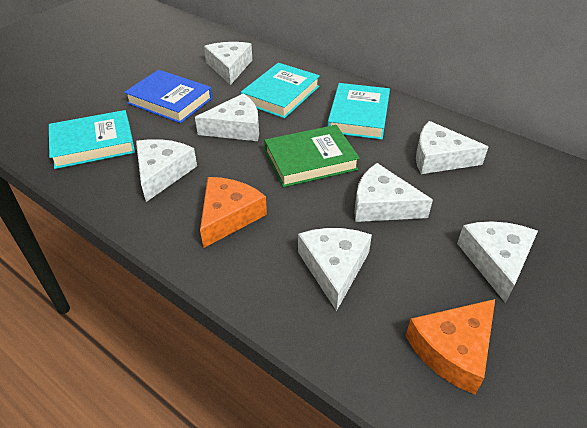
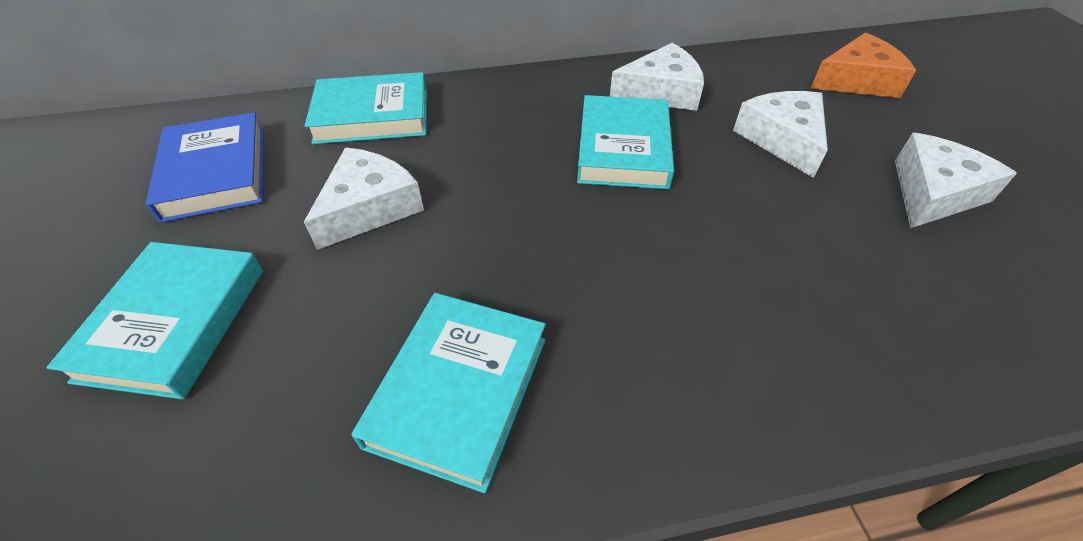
green book: [264,125,360,187] = 1 -> none = 0
orange cheese: [200,177,267,248] [406,299,495,394] = 2 -> [810,33,916,98] = 1
turquoise book: [49,110,135,169] [241,63,320,118] [327,83,390,140] = 3 -> [46,242,263,399] [305,72,427,144] [351,293,546,493] [577,95,674,189] = 4
white cheese: [136,139,197,202] [195,93,259,141] [204,42,252,85] [298,228,372,311] [354,163,433,222] [416,121,488,174] [457,221,538,303] = 7 -> [304,147,424,250] [610,43,704,111] [733,91,828,178] [895,133,1017,228] = 4

